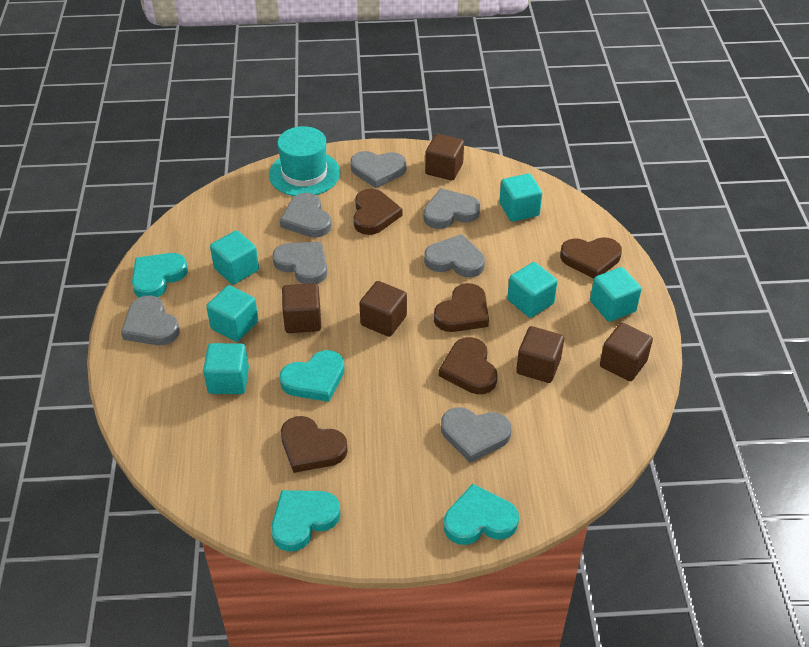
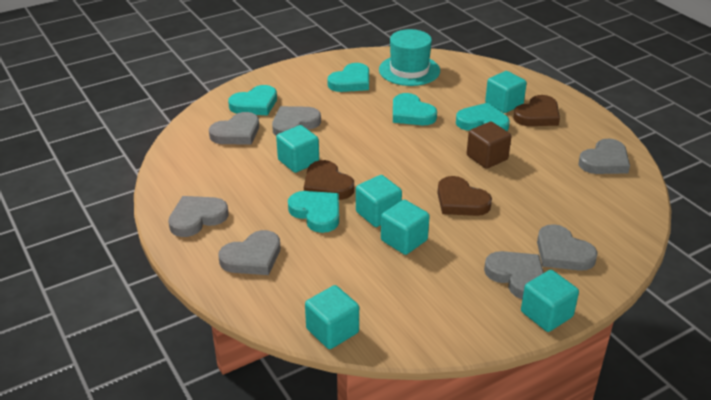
brown cube: [282,283,321,333] [359,281,407,337] [425,134,464,180] [516,326,564,383] [600,323,653,381] = 5 -> [467,122,511,169] = 1
brown heart: [281,416,348,473] [353,189,402,235] [434,283,489,332] [439,337,498,394] [560,237,622,279] = 5 -> [304,160,354,200] [437,176,492,216] [513,95,560,126] = 3
turquoise heart: [132,253,188,297] [271,490,341,552] [279,350,345,402] [444,484,519,545] = 4 -> [228,85,277,115] [288,191,339,233] [327,63,369,92] [393,93,437,125] [456,103,510,131] = 5

